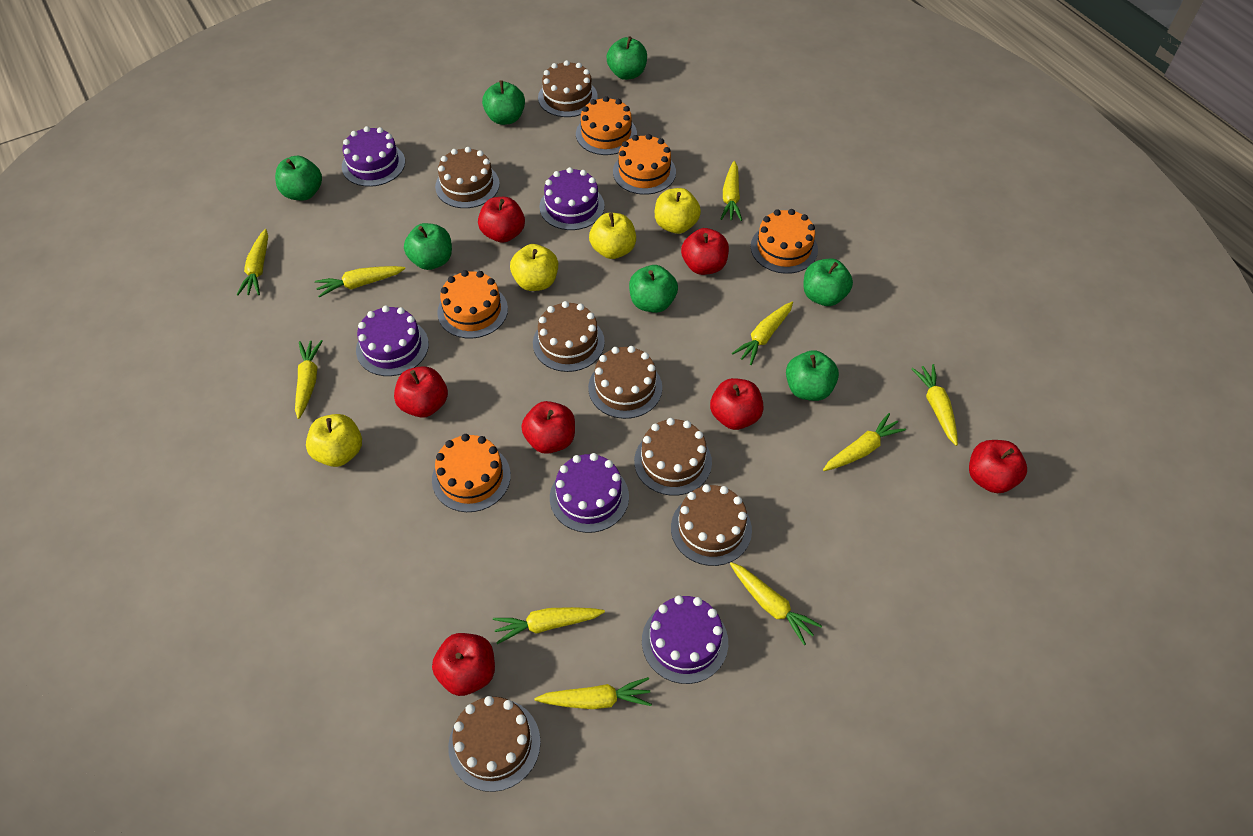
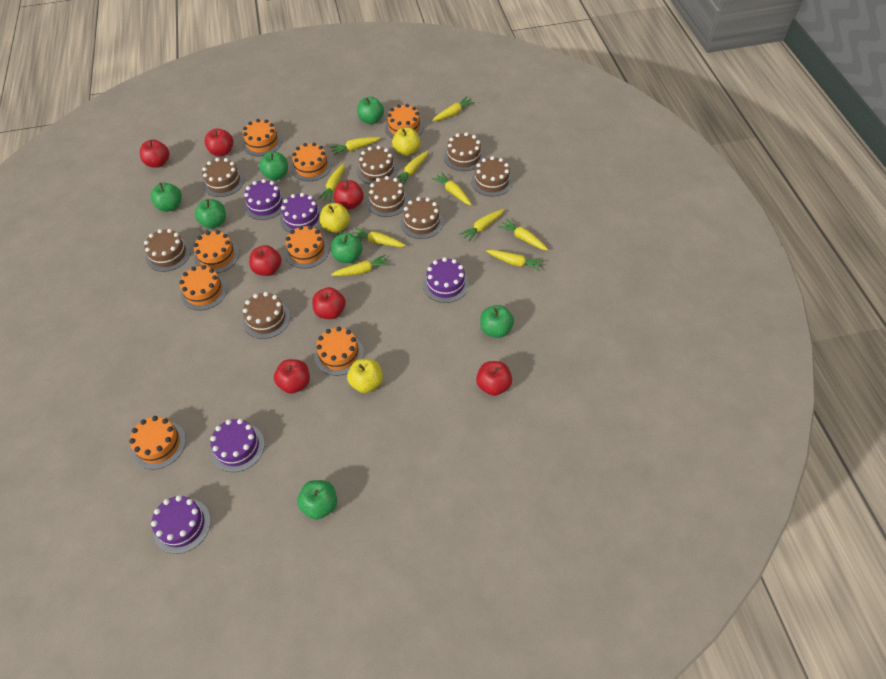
brown cake: [435,147,500,208] [448,696,541,792] [533,301,605,372] [538,60,598,117] [588,346,662,419] [634,418,712,496] [671,484,752,566] = 7 -> [144,229,191,272] [202,158,244,197] [243,292,290,339] [357,146,398,184] [366,176,409,217] [400,197,444,239] [444,132,484,171] [471,156,513,196] = 8
orange cake: [432,434,511,512] [437,270,508,338] [576,96,637,155] [613,134,676,195] [751,209,818,274] = 5 -> [129,416,186,469] [179,265,227,310] [193,230,239,273] [242,119,282,156] [285,226,329,268] [291,143,332,181] [315,327,364,376] [385,104,424,139] = 8
yellow apple: [306,414,362,467] [510,244,558,291] [589,213,636,259] [655,188,701,234] = 4 -> [319,203,350,233] [347,359,383,393] [392,128,420,156] = 3

